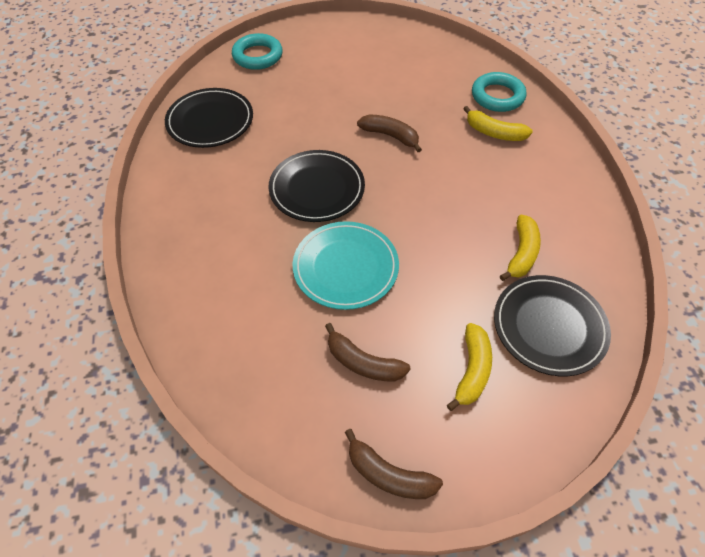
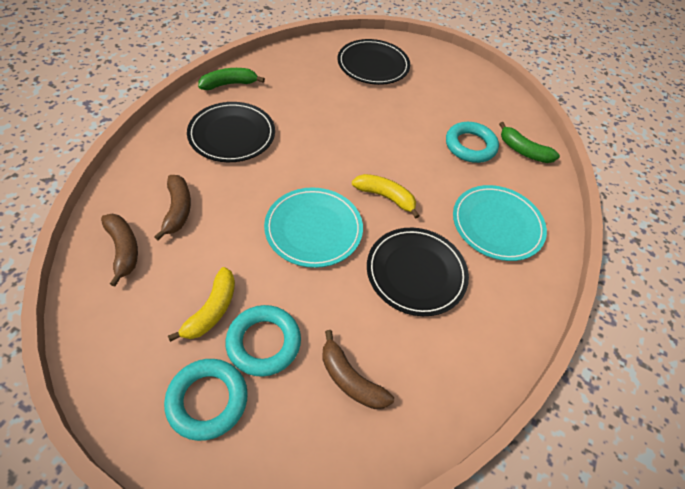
green banana: none = 0 -> [198,68,265,90] [499,122,560,163] = 2
turquoise plate: [293,221,399,310] = 1 -> [264,187,363,268] [453,185,547,261] = 2
turquoise ring: [232,33,283,70] [472,72,526,112] = 2 -> [164,359,248,441] [225,305,301,377] [446,122,499,163] = 3
yellow banana: [447,323,492,411] [463,106,533,141] [500,215,541,281] = 3 -> [168,267,235,342] [352,174,419,219] = 2

